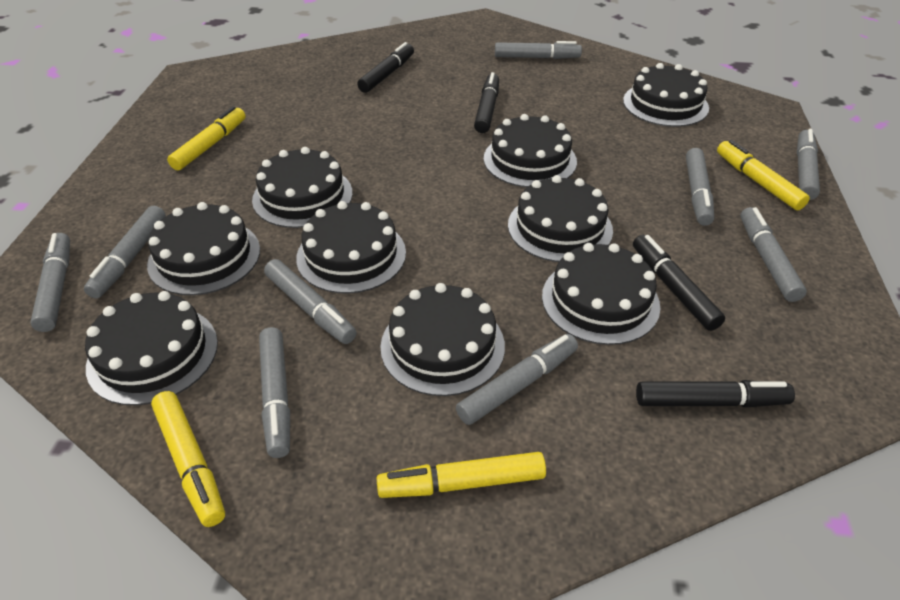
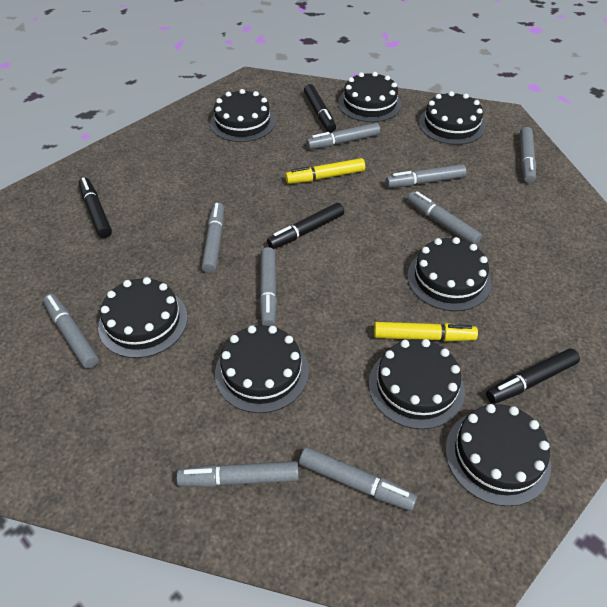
black cake: [85,291,218,405] [147,202,260,295] [252,147,353,228] [296,201,406,294] [380,283,505,396] [484,114,577,187] [508,175,613,262] [542,243,660,345] [623,63,709,127] = 9 -> [98,277,187,358] [210,89,276,142] [215,325,309,413] [338,72,402,122] [369,339,465,429] [407,237,492,311] [419,91,485,145] [446,404,551,506] = 8
yellow marker: [151,391,225,527] [167,106,246,171] [377,452,546,498] [717,140,810,210] = 4 -> [285,158,365,184] [374,322,478,341] = 2

